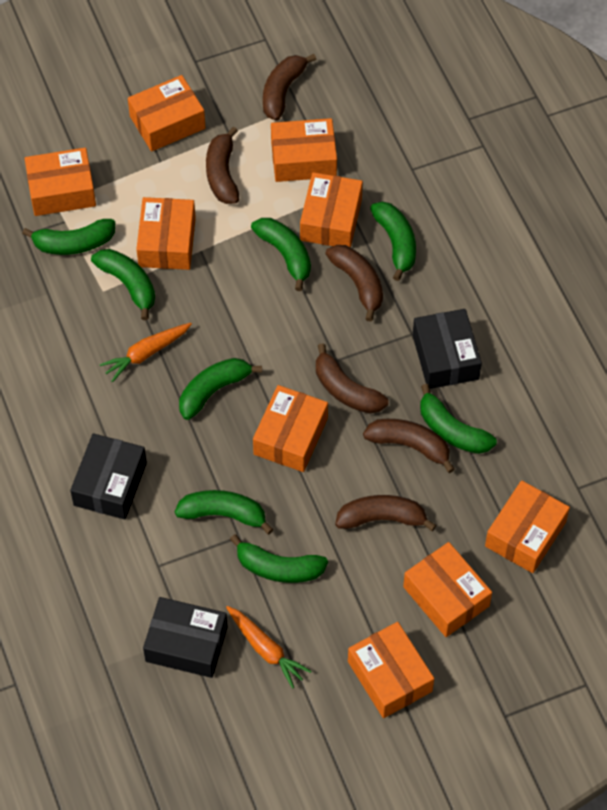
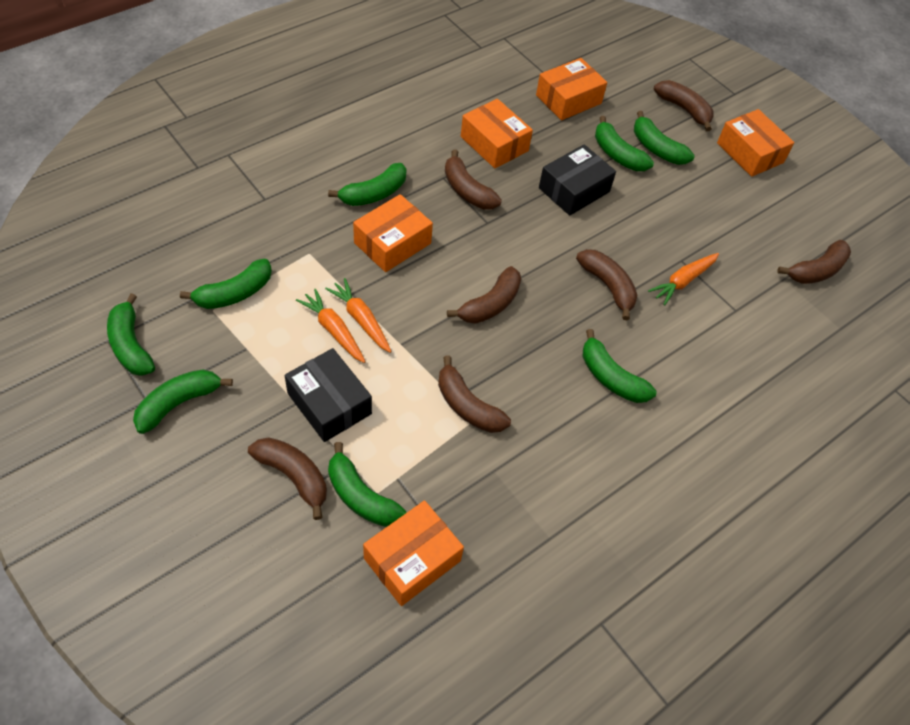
black box: [70,433,147,520] [143,597,228,678] [413,309,482,389] = 3 -> [284,348,372,442] [539,144,616,216] = 2
brown banana: [206,127,239,204] [263,54,316,121] [316,343,388,414] [325,245,383,322] [335,495,436,531] [363,419,455,473] = 6 -> [248,437,327,520] [438,355,511,433] [445,149,502,209] [447,266,521,324] [576,249,638,320] [654,80,713,131] [777,240,851,284] = 7
orange box: [25,148,96,216] [128,75,206,151] [136,197,196,270] [253,385,328,472] [271,118,337,182] [300,172,363,248] [348,622,434,718] [403,542,492,637] [485,480,570,573] = 9 -> [353,194,433,272] [363,500,464,606] [461,99,533,168] [536,58,607,120] [717,109,795,177] = 5
orange carrot: [99,323,192,382] [226,606,311,689] = 2 -> [296,289,366,363] [325,278,392,353] [648,253,719,306] = 3

